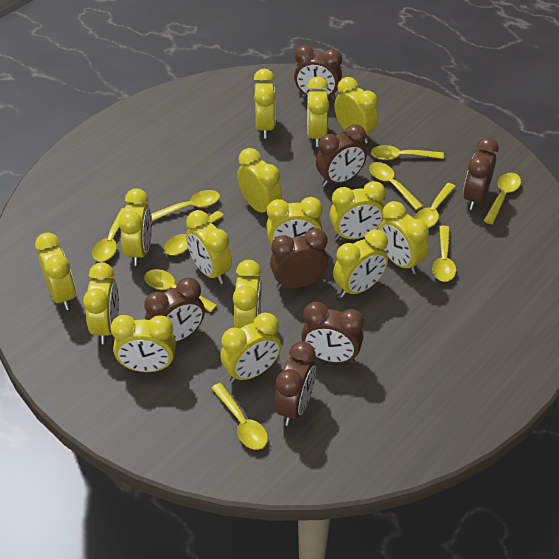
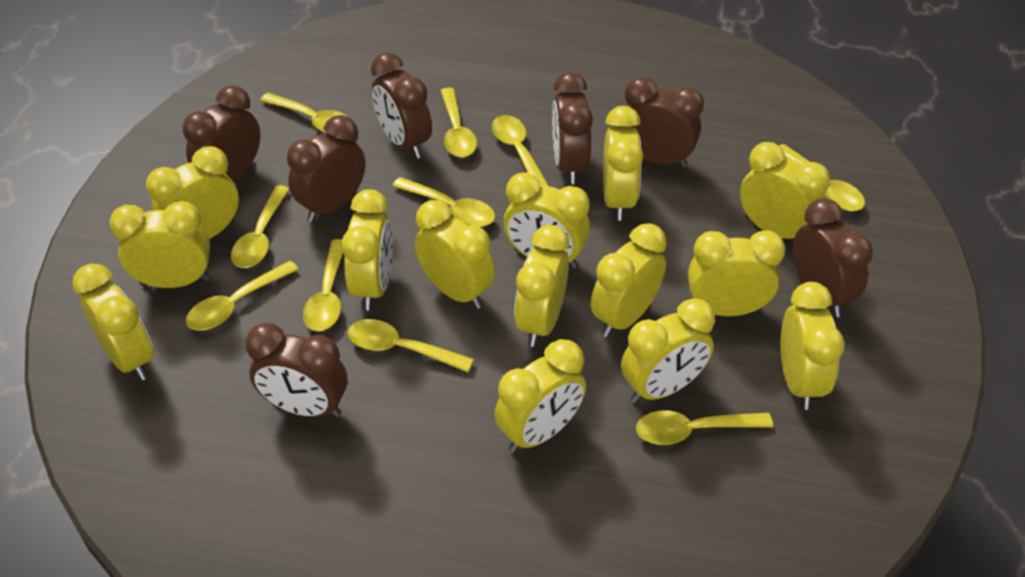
yellow clock: [35,232,76,310] [83,262,119,344] [111,315,176,372] [119,189,152,266] [186,210,232,284] [220,313,281,383] [233,260,262,328] [237,148,282,212] [254,69,276,139] [266,197,322,244] [307,76,329,147] [330,181,386,240] [333,230,388,298] [334,77,378,143] [378,201,429,274] = 15 -> [72,263,154,381] [110,201,210,288] [146,146,239,239] [341,189,393,311] [415,200,495,309] [494,339,586,453] [504,172,590,268] [514,225,569,347] [591,223,667,337] [603,106,643,221] [621,298,715,403] [688,230,785,316] [740,142,830,239] [780,282,845,410] = 14

